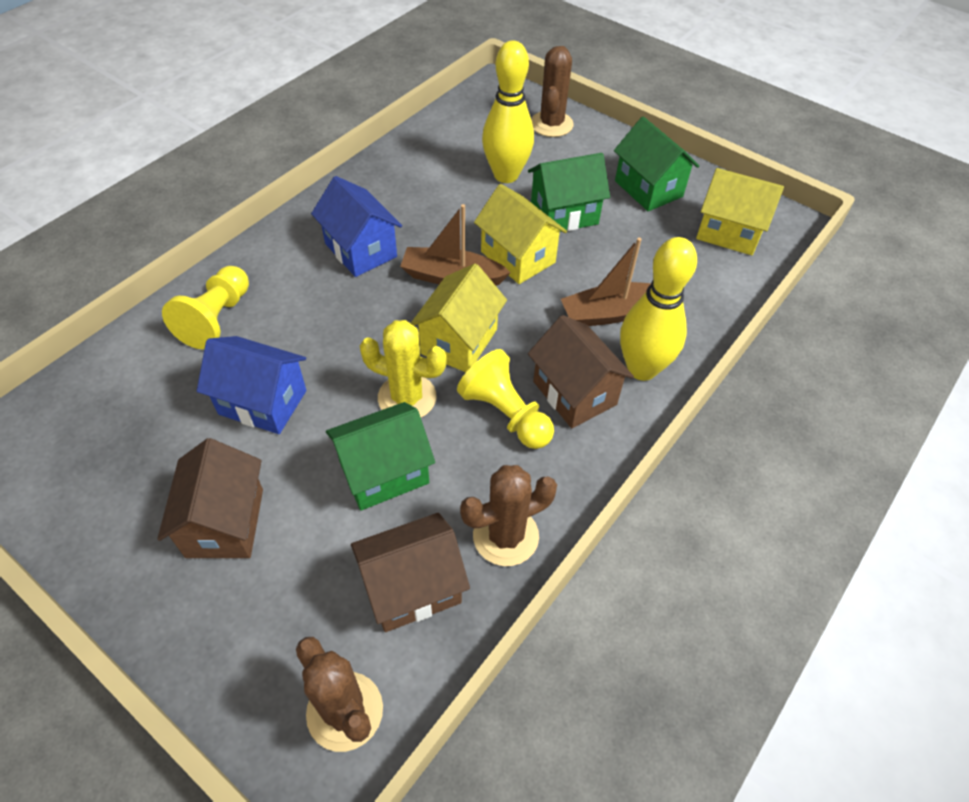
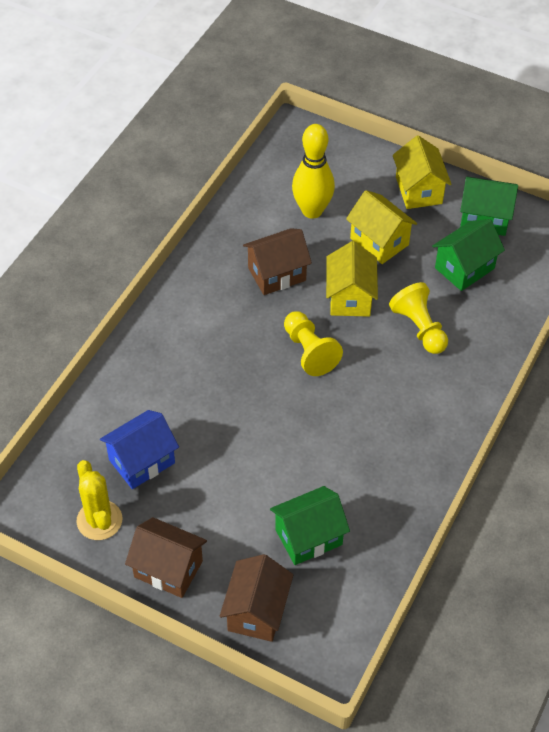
blue house: [197,336,306,434] [311,176,402,277] = 2 -> [100,410,179,489] = 1
brown boat: [400,204,511,286] [561,237,651,326] = 2 -> none = 0
brown cactus: [296,637,383,752] [460,465,557,566] [531,46,573,137] = 3 -> none = 0
yellow bowling pin: [482,40,534,183] [620,237,697,381] = 2 -> [292,124,335,219] = 1

